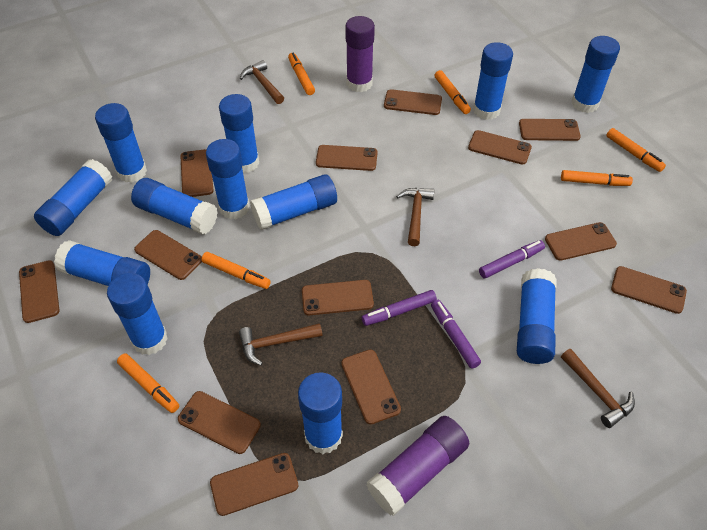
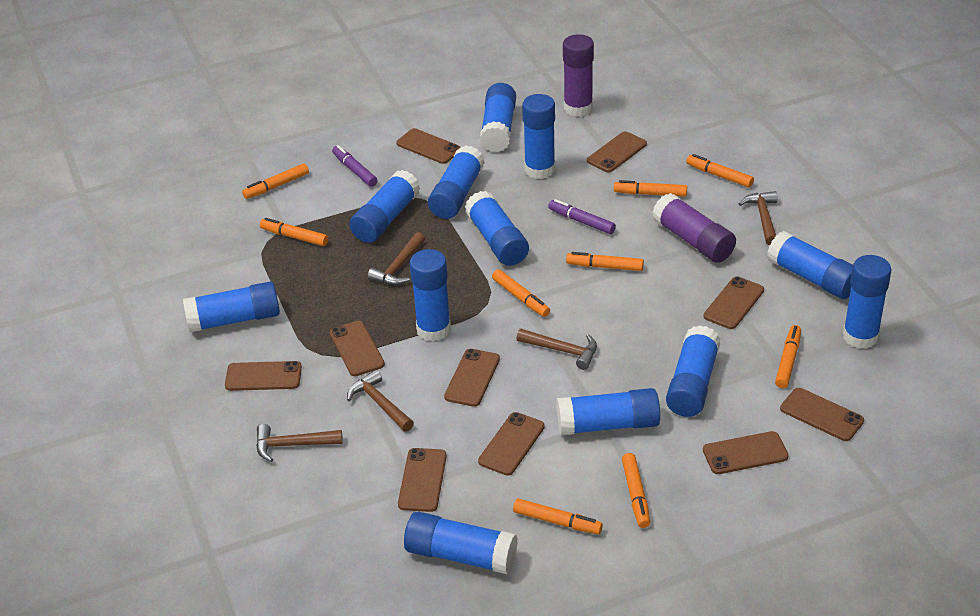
brown hammer: [239,323,322,366] [240,60,284,104] [396,188,434,246] [561,349,635,428] = 4 -> [256,424,343,462] [347,370,414,432] [368,232,425,285] [517,329,597,370] [739,191,777,246] = 5
brown phone: [19,260,60,323] [134,230,202,280] [178,391,261,454] [180,149,214,197] [210,453,298,516] [302,280,374,315] [316,145,378,171] [341,350,401,424] [384,89,442,115] [468,130,532,165] [519,119,581,141] [545,222,617,261] [611,266,687,314] = 13 -> [225,361,302,391] [330,321,385,376] [396,128,460,164] [398,448,447,512] [444,349,500,407] [478,412,545,476] [587,131,647,172] [703,431,789,474] [704,277,764,329] [780,388,864,441] = 10
orange marker: [117,353,179,413] [202,252,271,289] [288,53,315,95] [435,70,471,114] [561,170,633,186] [606,128,666,172] = 6 -> [242,163,309,199] [260,218,328,246] [492,269,550,317] [513,498,603,534] [566,252,644,271] [614,180,687,197] [622,453,650,528] [686,154,754,187] [775,325,801,388] = 9
purple marker: [362,290,437,326] [431,300,481,369] [479,240,545,279] = 3 -> [332,145,378,187] [548,199,616,234] = 2

